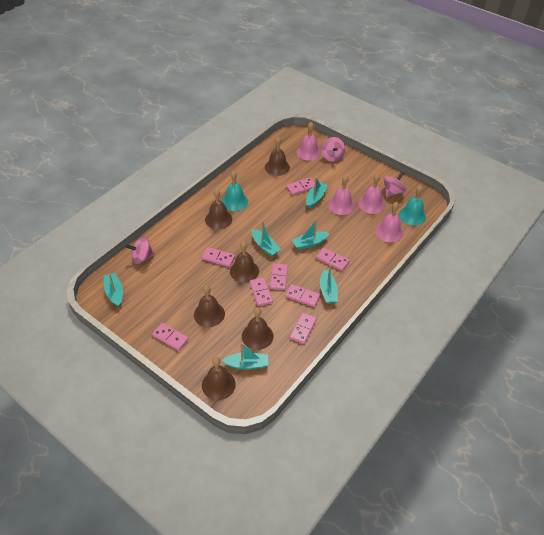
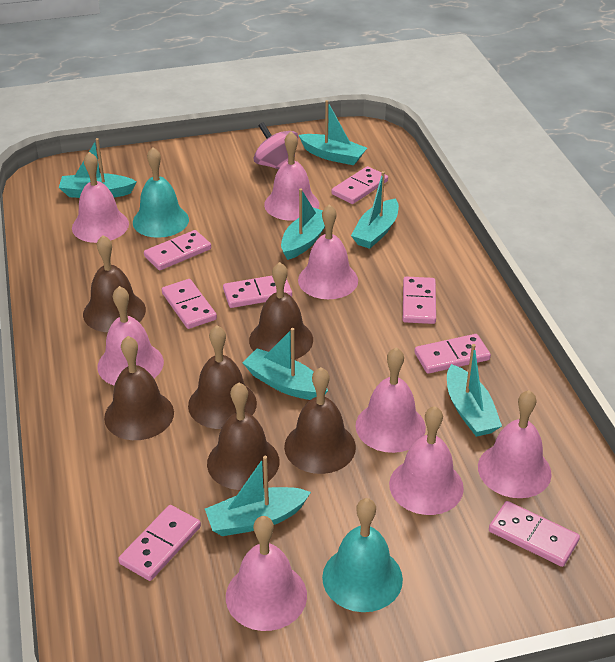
pink bell: [296,122,321,161] [328,175,355,215] [358,174,385,214] [376,202,403,242] = 4 -> [72,152,129,243] [97,286,164,386] [226,516,307,631] [264,132,319,221] [298,204,358,299] [356,347,426,453] [389,406,464,515] [478,390,552,498] = 8
pink spinning top: [126,237,155,264] [321,137,345,162] [384,172,406,197] = 3 -> [254,122,298,169] = 1
turquoise boat: [104,273,123,307] [222,343,268,370] [252,221,281,257] [292,219,330,250] [306,177,328,208] [320,265,338,304] = 6 -> [59,138,137,198] [205,456,311,536] [242,328,328,400] [281,189,325,260] [299,100,367,165] [351,171,399,249] [447,344,502,437] = 7

